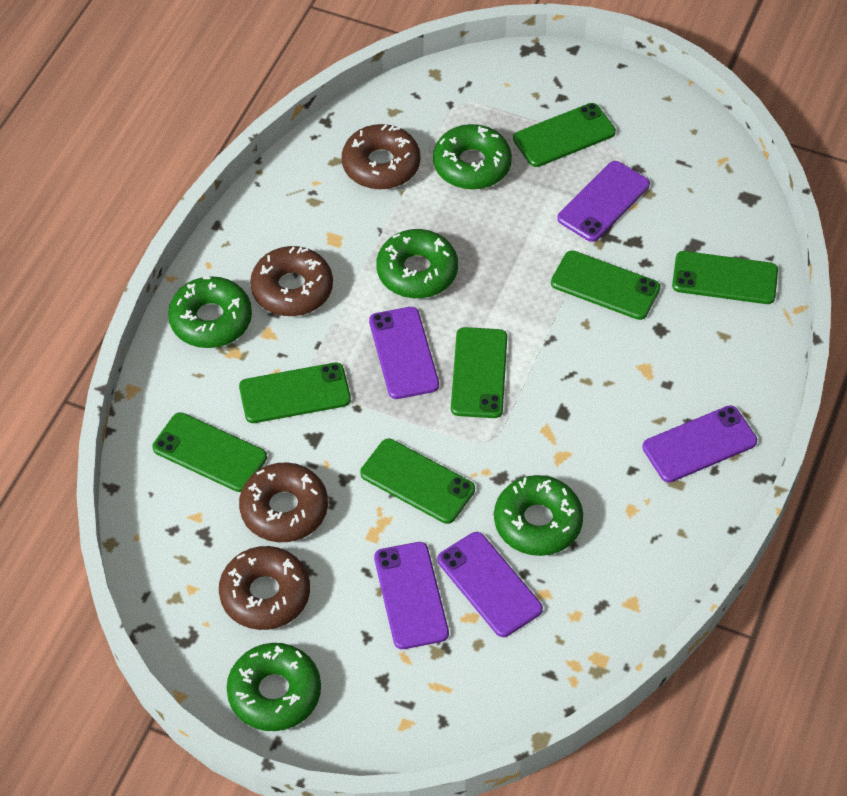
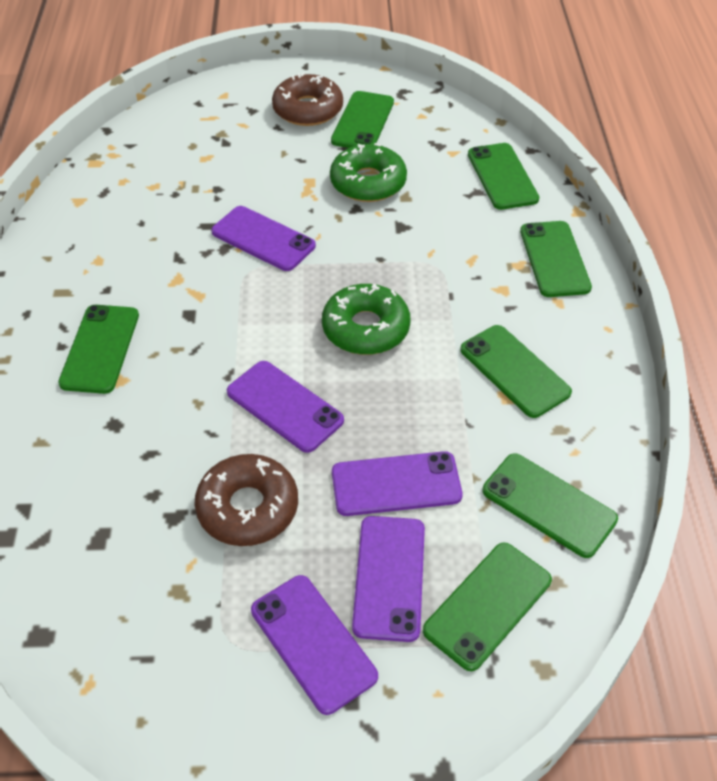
brown donut: [219,546,310,630] [239,462,328,542] [250,246,333,316] [342,124,420,189] = 4 -> [195,454,298,546] [272,72,343,126] = 2
green donut: [168,276,252,348] [227,643,321,731] [376,229,458,298] [433,124,512,190] [494,475,583,556] = 5 -> [322,284,411,355] [330,143,407,202] = 2

